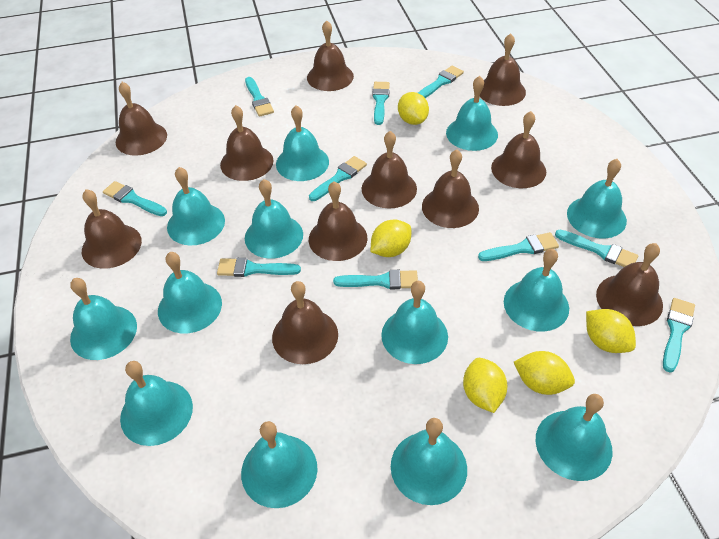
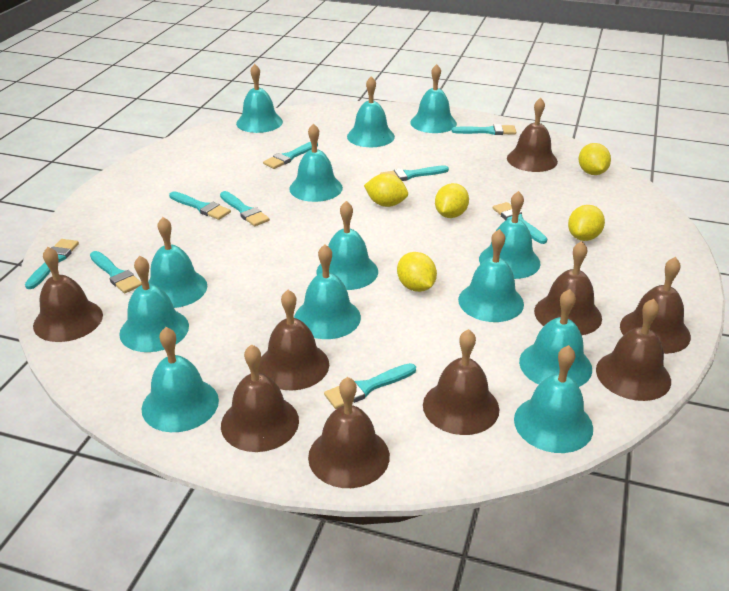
brown bell: [82,189,142,269] [116,82,167,156] [220,105,274,181] [272,281,338,364] [307,20,354,91] [309,181,367,261] [362,131,417,208] [422,149,479,228] [480,34,526,106] [491,111,546,188] [596,243,663,326] = 11 -> [33,247,103,342] [221,344,299,452] [258,290,329,390] [308,377,390,488] [423,329,500,435] [507,98,558,172] [534,241,602,335] [596,299,671,401] [620,257,691,354] = 9
turquoise brush: [103,181,167,216] [217,258,301,277] [245,77,274,117] [309,156,367,201] [333,270,418,289] [372,82,390,125] [418,66,464,98] [478,232,559,261] [555,230,638,267] [663,298,695,373] = 10 -> [25,239,79,289] [90,251,142,293] [169,191,231,220] [220,191,270,226] [263,142,318,169] [324,363,416,409] [380,165,449,181] [452,124,516,135] [493,202,547,244] = 9

